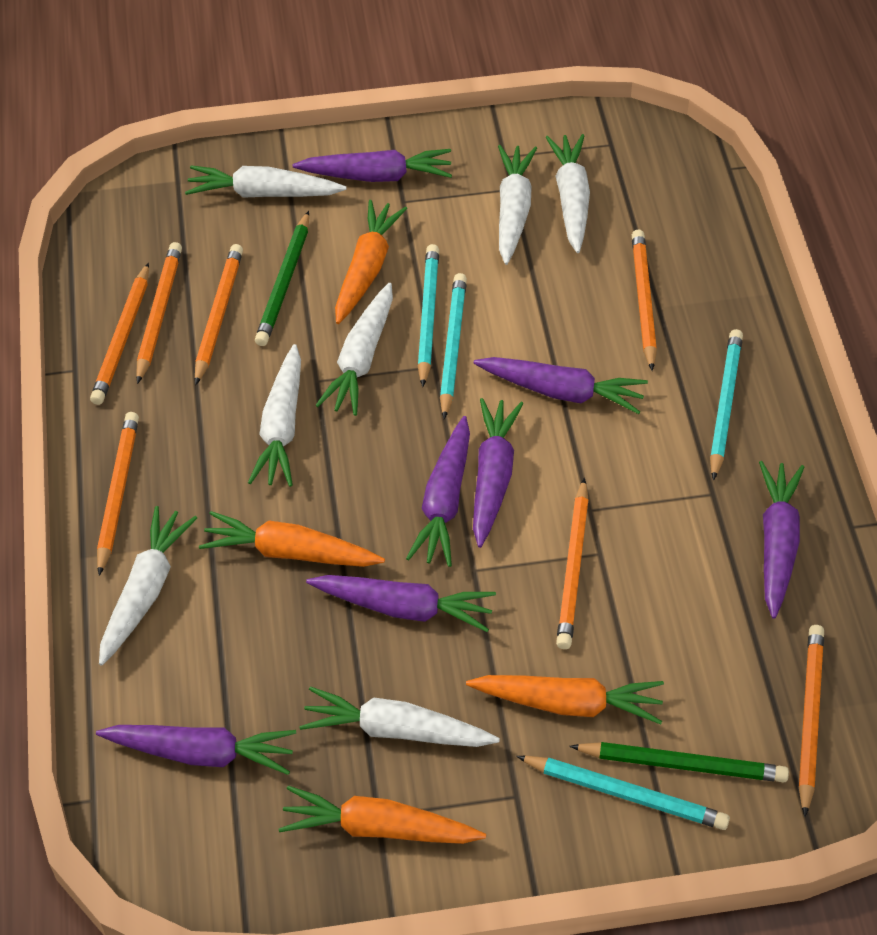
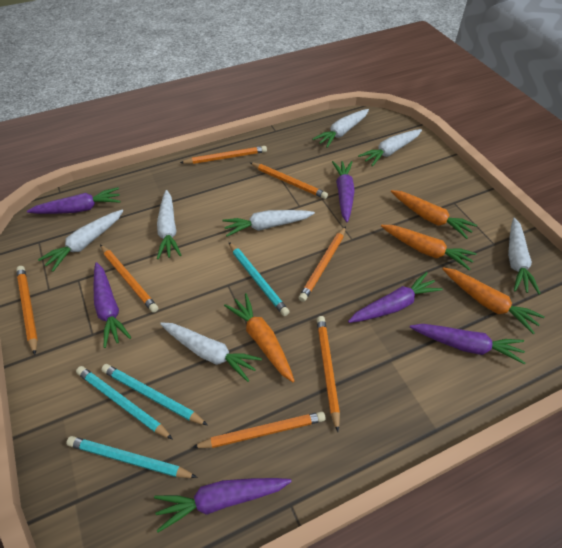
green pencil: [255,211,309,346] [569,742,789,782] = 2 -> none = 0
purple carrot: [96,725,296,775] [293,149,452,182] [306,575,496,632] [406,416,470,567] [473,357,648,414] [473,398,524,548] [759,461,804,619] = 7 -> [27,187,121,214] [94,262,131,348] [154,478,292,533] [332,161,355,222] [348,272,443,323] [410,324,525,364] = 6

